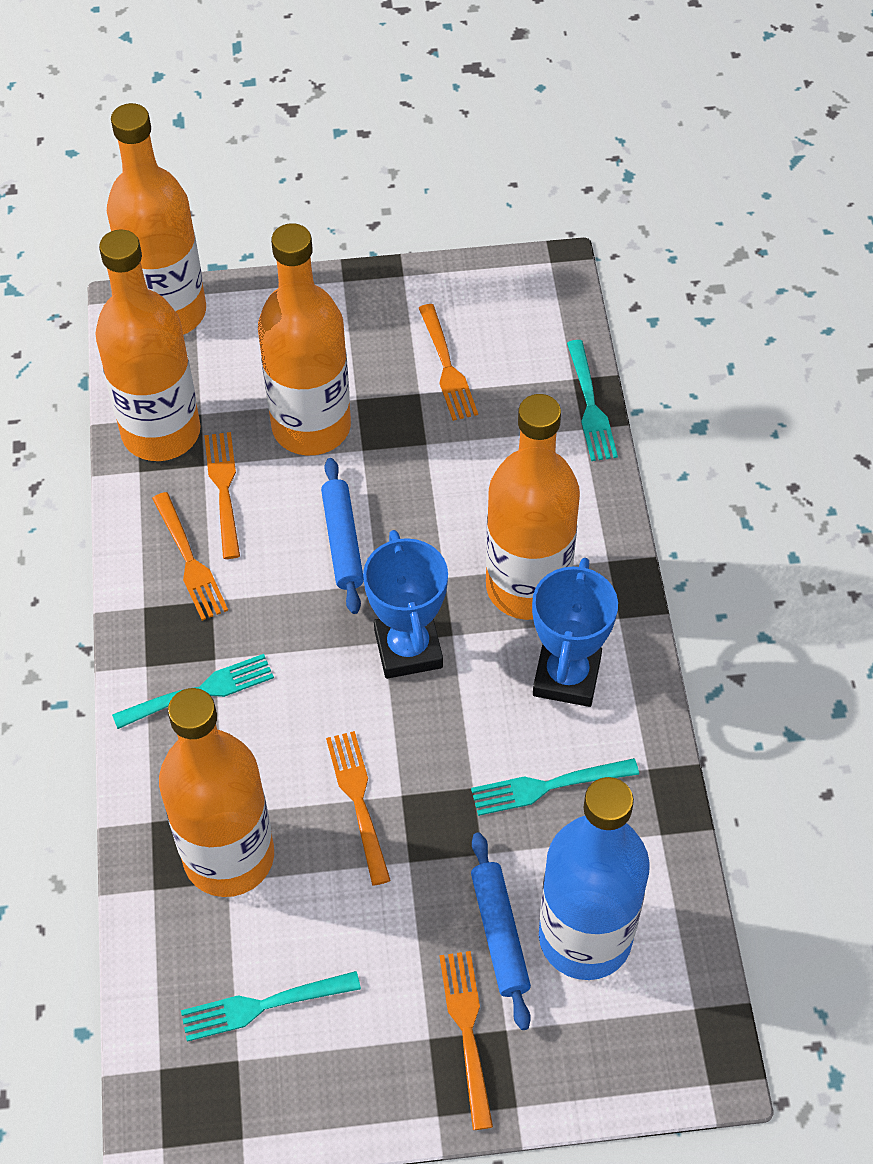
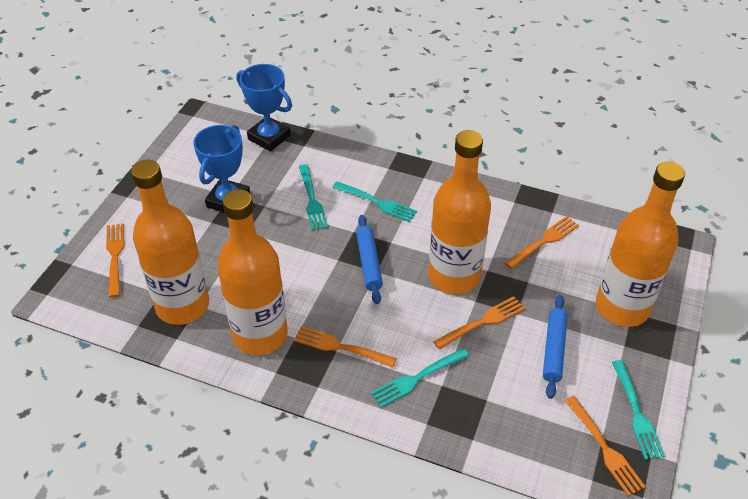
blue bottle: [539,777,650,980] = 1 -> none = 0
orange bottle: [95,229,201,461] [107,103,206,335] [159,688,274,897] [258,223,351,455] [486,394,580,620] = 5 -> [131,159,209,325] [217,189,288,355] [428,130,491,294] [596,162,685,327] = 4

